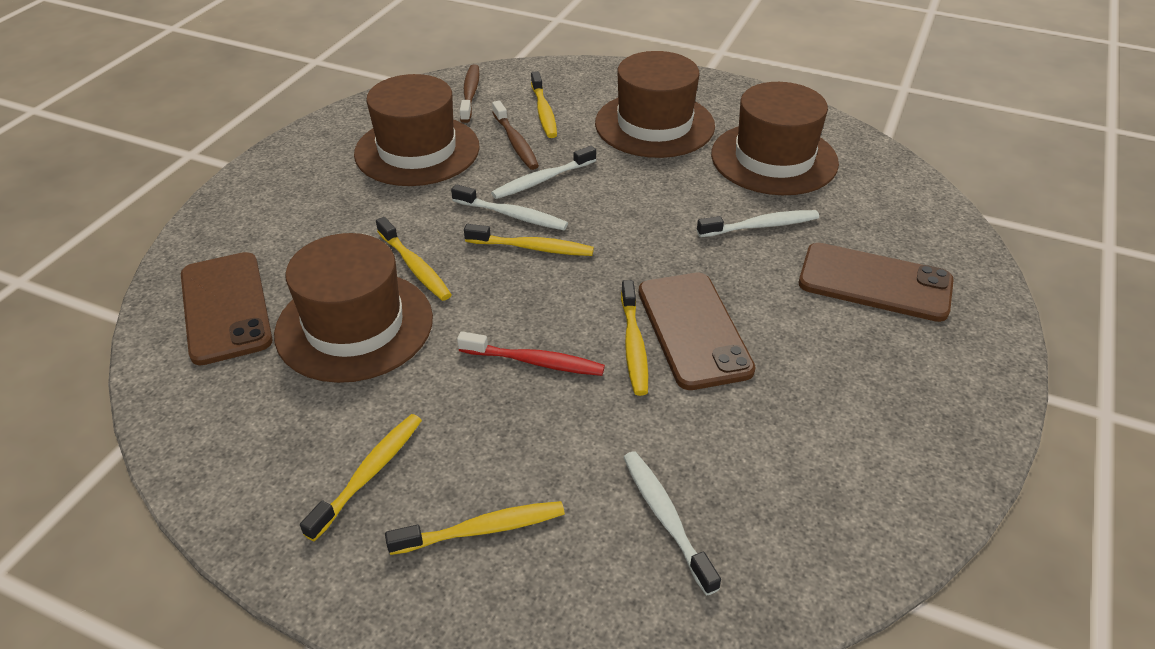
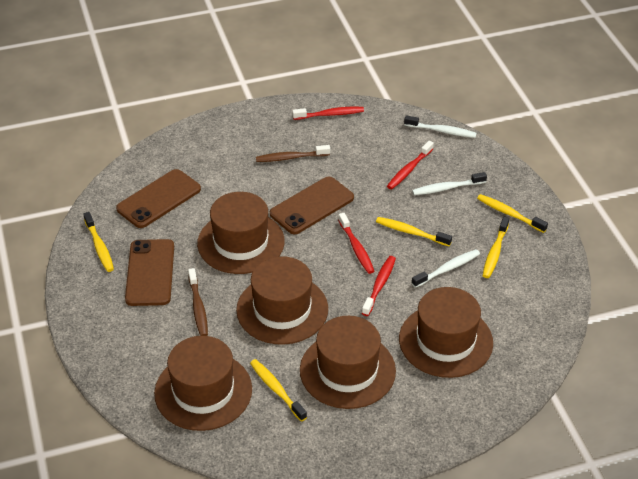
brown hat: [274,233,433,383] [354,74,480,186] [595,51,715,158] [711,82,839,195] = 4 -> [154,336,252,431] [197,192,285,274] [236,256,328,345] [300,316,396,409] [399,287,493,378] = 5
red toothbrush: [457,331,605,376] = 1 -> [292,107,364,120] [338,213,374,274] [362,256,396,316] [387,141,434,189] = 4
white toothbrush: [451,184,568,230] [491,146,596,199] [623,451,721,596] [697,210,819,237] = 4 -> [404,115,477,138] [412,172,487,195] [412,249,480,288] = 3
yellow toothbrush: [300,414,422,541] [376,217,452,301] [385,501,565,555] [464,224,594,256] [531,71,557,138] [621,280,648,396] = 6 -> [83,212,114,272] [250,359,307,422] [376,217,452,246] [477,194,548,233] [483,217,509,278] = 5

